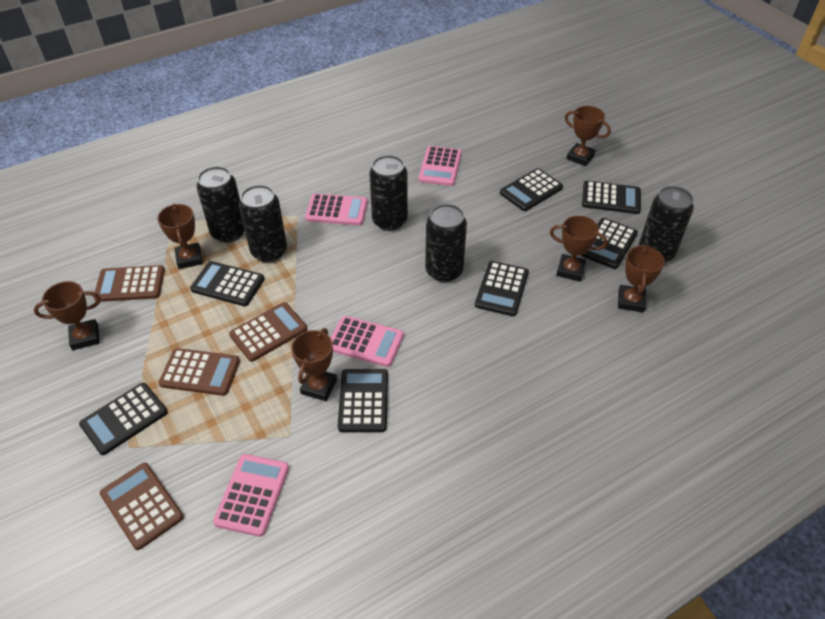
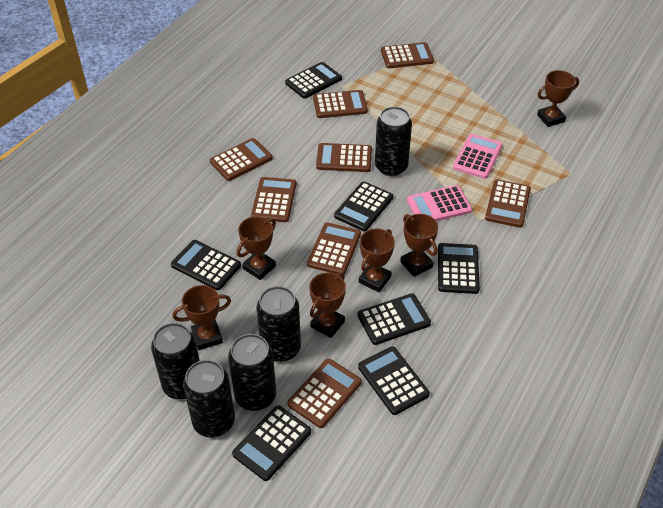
brown calculator: [94,265,165,302] [100,463,184,550] [159,348,240,396] [229,302,307,362] = 4 -> [210,138,273,181] [251,177,296,222] [287,358,362,428] [307,223,361,275] [313,90,368,118] [316,143,372,172] [381,42,434,68] [485,179,531,228] = 8
pink calculator: [213,454,289,537] [305,193,368,225] [331,316,404,367] [419,146,462,186] = 4 -> [407,185,472,221] [453,134,503,179] = 2

